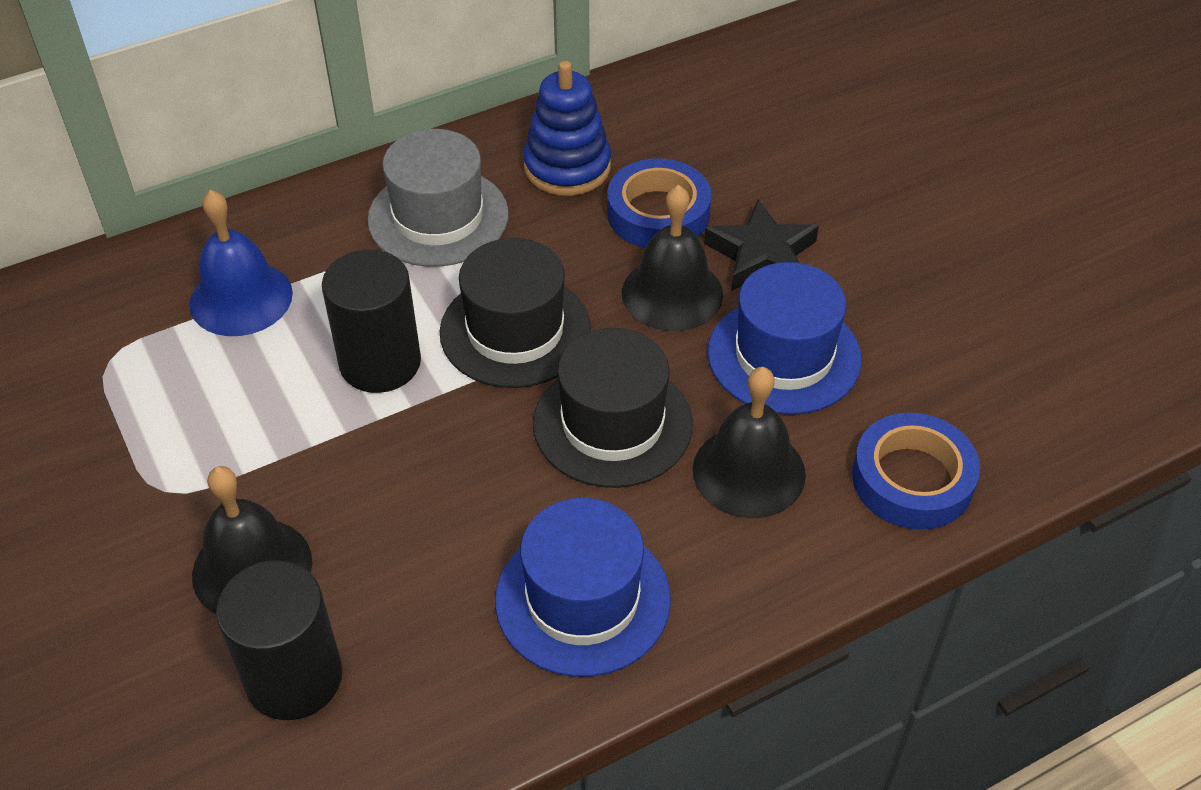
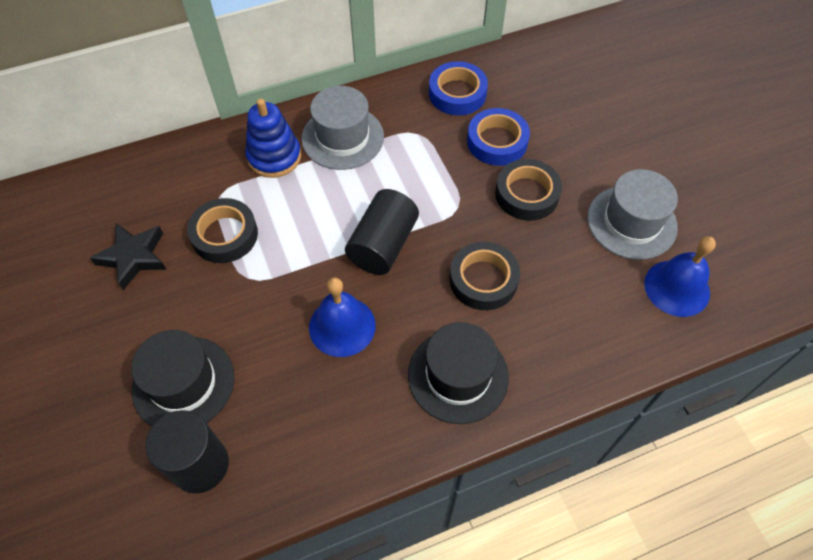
black bell: [192,466,312,614] [622,185,723,331] [693,367,806,518] = 3 -> none = 0
black tape: none = 0 -> [187,198,258,263] [450,242,520,310] [495,159,562,221] = 3
blue bell: [189,190,293,336] = 1 -> [309,277,376,357] [644,236,716,317] = 2
blue hat: [495,498,671,677] [708,262,862,415] = 2 -> none = 0
grey hat: [367,129,509,267] = 1 -> [301,86,384,170] [587,169,678,260] = 2

